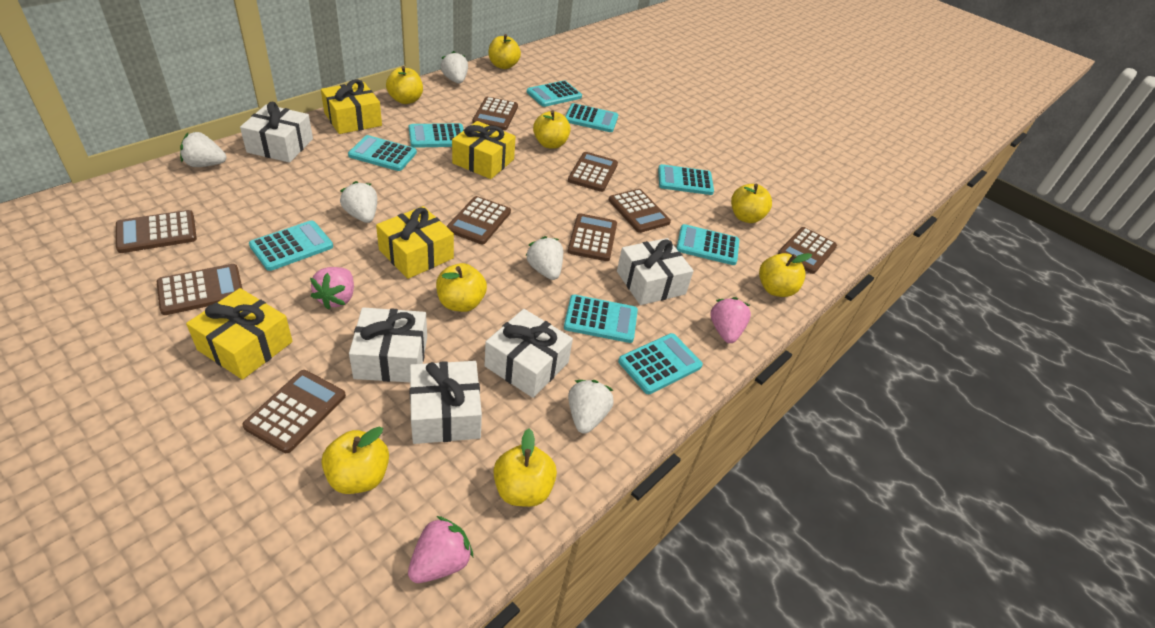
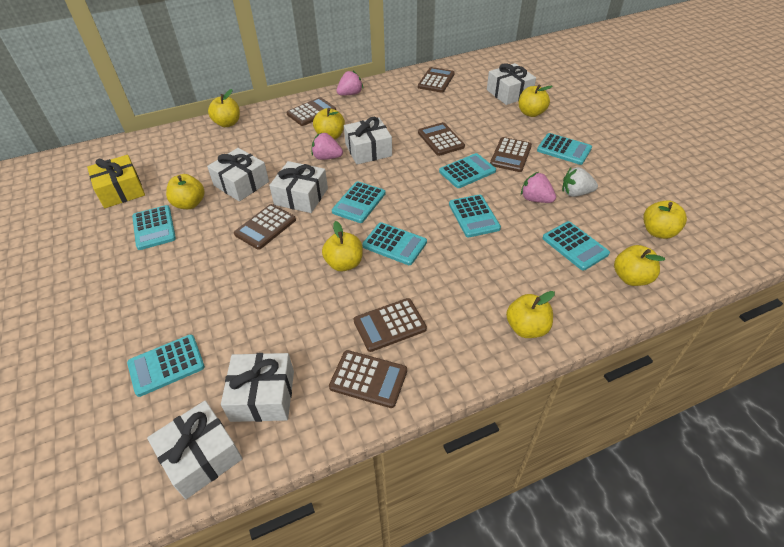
brown calculator: [116,210,197,253] [157,264,243,315] [242,370,346,453] [446,196,511,244] [473,97,518,130] [568,152,618,192] [568,213,617,261] [609,189,671,233] [778,227,837,274] = 9 -> [234,204,296,250] [287,97,336,126] [329,350,407,408] [354,298,427,352] [418,67,455,93] [418,122,465,156] [490,137,532,172] = 7
turquoise calculator: [249,220,333,271] [348,135,417,171] [409,123,464,148] [527,81,582,107] [564,295,638,343] [565,103,618,132] [618,333,703,394] [658,164,714,195] [676,224,739,265] = 9 -> [127,334,205,397] [132,205,176,250] [332,181,385,223] [362,222,427,265] [439,153,496,188] [449,194,501,237] [537,133,592,165] [542,221,610,271] = 8
white gift: [240,102,313,163] [349,307,427,382] [410,361,482,444] [485,309,573,398] [617,238,694,305] = 5 -> [147,400,243,499] [207,148,269,202] [221,353,294,422] [269,161,328,213] [344,117,392,165] [487,63,536,105] = 6
white strawberry: [180,132,227,167] [340,181,377,223] [441,51,468,84] [526,236,563,280] [568,380,614,434] = 5 -> [562,167,598,197] = 1
yellow gift: [186,288,293,380] [321,79,382,134] [376,206,454,279] [452,121,516,179] = 4 -> [87,155,145,208] = 1

